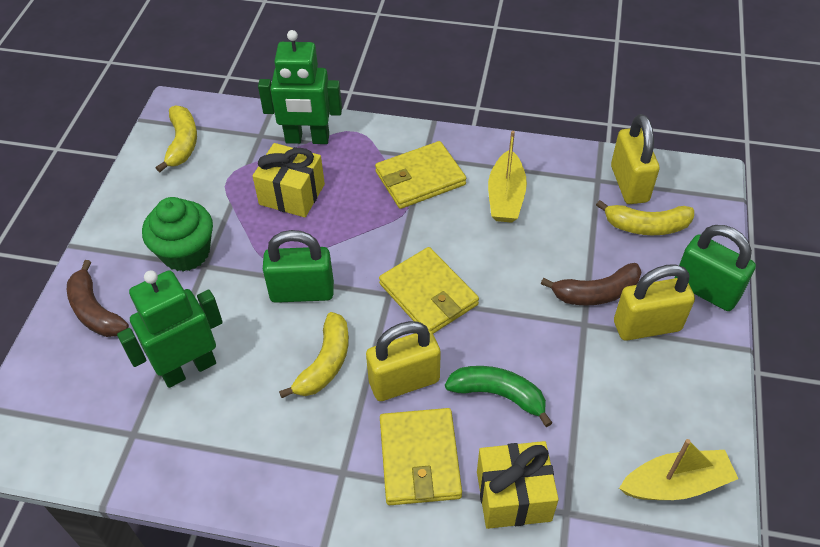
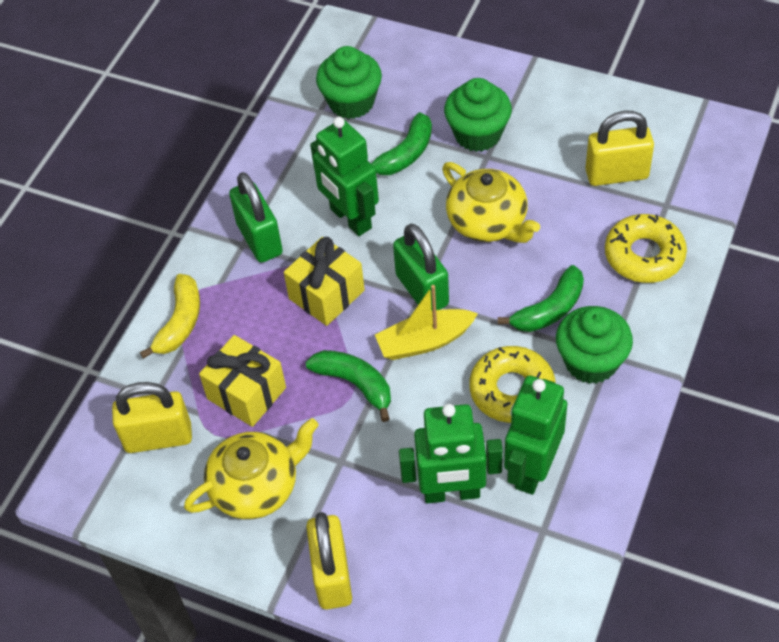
brown banana: [67,260,129,337] [541,263,641,306] = 2 -> none = 0
green banana: [445,366,552,427] = 1 -> [306,350,391,422] [371,112,432,175] [498,265,584,332] = 3
green cupcake: [142,197,213,272] = 1 -> [316,46,382,119] [444,78,512,152] [556,306,633,384] = 3
green robot: [117,270,223,388] [258,30,342,144] = 2 -> [310,117,379,236] [399,404,503,503] [504,376,567,495] = 3
yellow banana: [156,106,197,172] [279,312,349,398] [596,200,694,235] = 3 -> [140,274,200,359] = 1
yellow boat: [488,131,527,223] [619,439,738,500] = 2 -> [375,285,478,360] = 1
yellow donut: none = 0 -> [470,346,555,423] [605,214,687,283] = 2
yellow teapot: none = 0 -> [184,418,319,519] [442,162,540,243] = 2
yellow wallet: [375,141,466,209] [379,247,479,334] [380,408,462,505] = 3 -> none = 0

